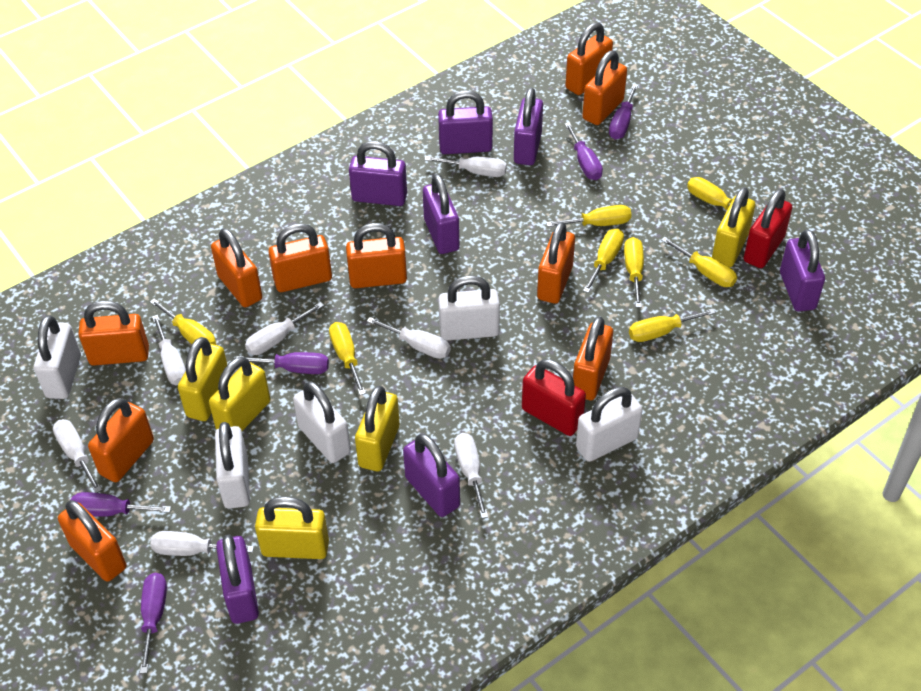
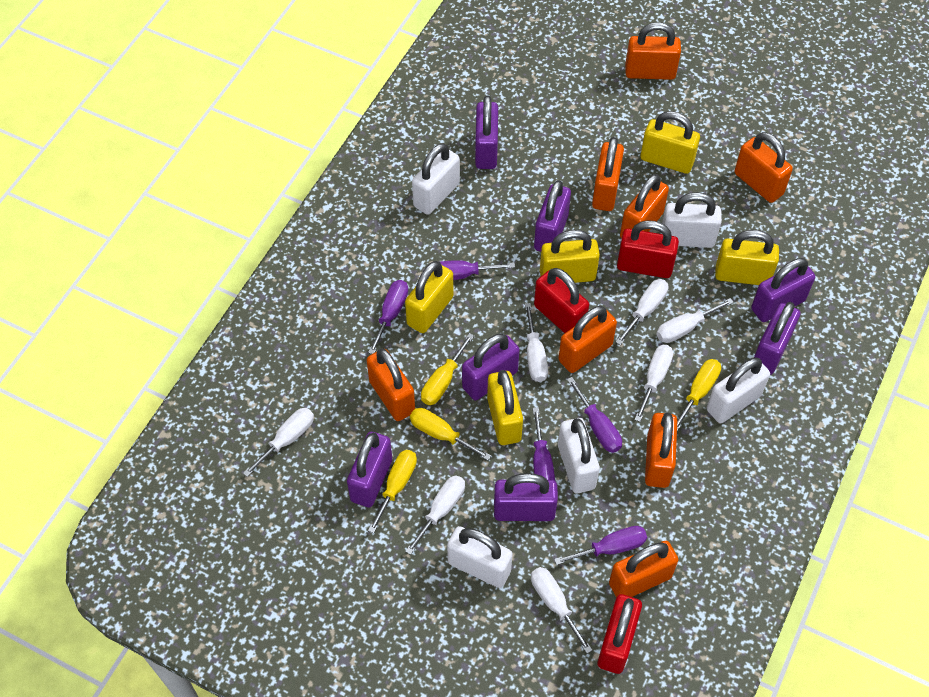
orange padlock: [58,500,126,582] [78,301,149,366] [88,398,154,482] [211,228,262,307] [269,223,332,292] [346,223,407,288] [537,222,575,304] [565,22,613,95] [573,316,613,400] [582,50,627,125] = 10 -> [366,349,415,421] [558,306,617,373] [592,137,624,211] [609,541,678,597] [620,174,669,238] [625,22,681,80] [645,412,677,488] [735,132,793,203] = 8
red padlock: [522,359,586,436] [744,189,792,268] = 2 -> [534,268,589,333] [598,594,642,674] [617,220,679,278] = 3
yellow screwdriver: [150,298,216,345] [329,322,366,395] [546,205,631,227] [583,228,624,293] [624,237,644,307] [629,308,716,342] [661,237,737,287] [687,177,757,222] = 8 -> [368,450,417,533] [410,408,491,460] [421,333,474,405] [677,359,721,431] = 4

